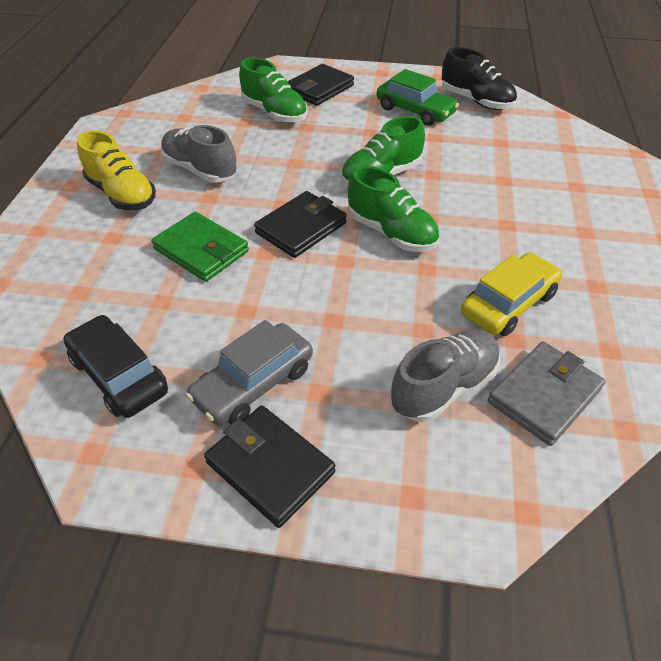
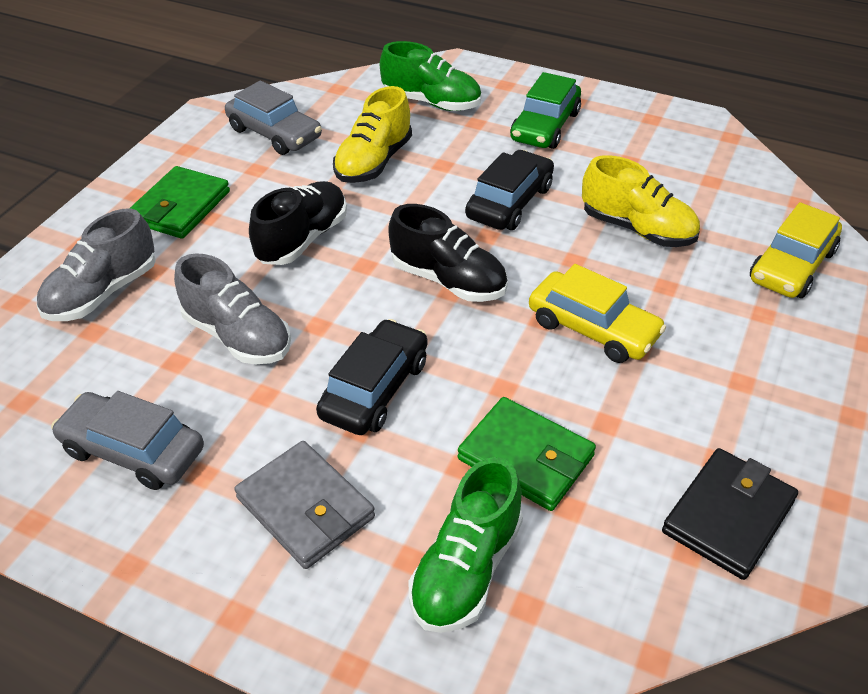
black car: [63,315,168,418] = 1 -> [316,319,428,435] [465,150,554,230] = 2
black shoe: [442,47,517,110] = 1 -> [249,181,347,265] [388,204,508,302] = 2
black wallet: [204,405,335,528] [254,191,347,258] [287,64,354,106] = 3 -> [662,448,798,580] = 1
green shoe: [239,57,308,123] [341,116,425,186] [348,166,439,252] = 3 -> [380,41,481,111] [409,457,523,633] = 2
green wallet: [152,212,249,282] = 1 -> [129,166,230,239] [458,397,596,511] = 2
grey car: [186,320,313,426] = 1 -> [51,391,204,490] [225,80,322,155] = 2
yellow car: [461,252,562,336] = 1 -> [529,264,666,363] [750,202,842,298] = 2
yellow shoe: [77,130,156,210] = 1 -> [333,86,412,183] [582,155,700,247] = 2

